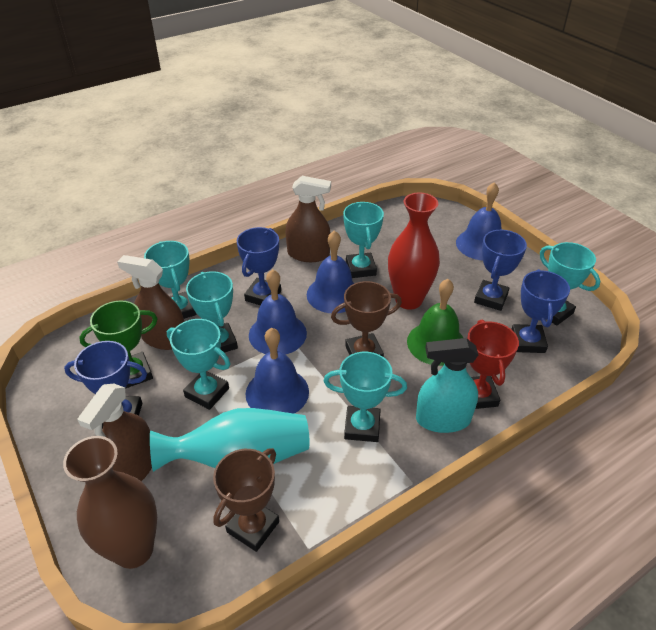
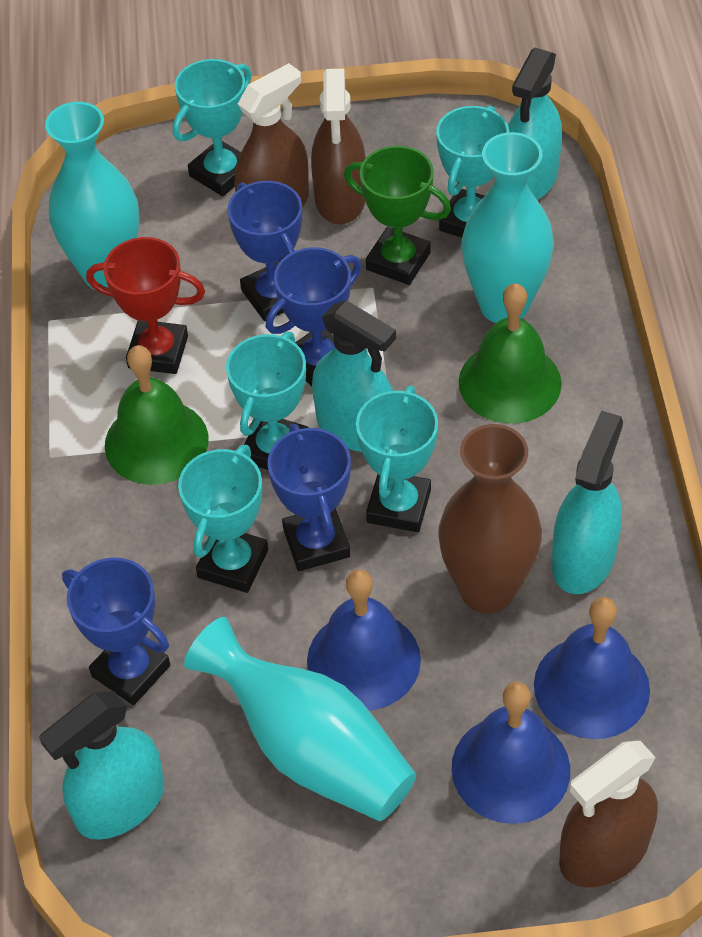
blue bell: [246,328,309,414] [249,269,307,355] [307,230,354,313] [456,182,501,260] = 4 -> [307,569,421,710] [451,682,570,824] [534,597,650,739] = 3
brown trophy: [213,448,279,552] [331,281,402,357] = 2 -> none = 0
green bell: [407,279,463,366] = 1 -> [105,345,208,485] [459,283,562,424] = 2
red vase: [388,192,440,310] = 1 -> none = 0
turquoise spray bottle: [416,338,478,433] = 1 -> [39,691,164,840] [312,300,396,452] [508,48,562,200] [552,410,623,594] = 4
turquoise trophy: [144,241,196,319] [167,319,230,410] [186,271,238,353] [323,352,407,442] [343,202,384,278] [540,242,600,326] = 6 -> [172,59,252,196] [178,445,268,593] [226,332,309,470] [356,386,438,532] [436,106,509,238] = 5
turquoise vase: [150,408,310,472] = 1 -> [45,102,139,290] [184,617,416,821] [462,132,554,323] = 3

